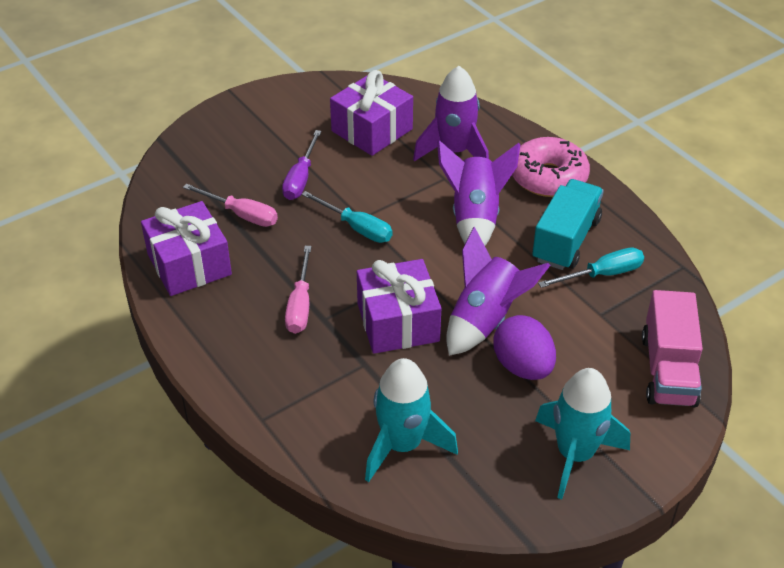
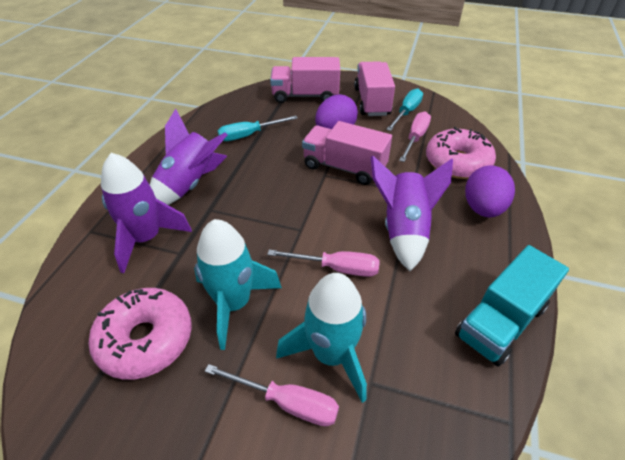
pink donut: [512,137,590,197] = 1 -> [89,288,192,380] [426,127,496,179] = 2
pink screwdriver: [183,184,278,227] [285,246,312,334] = 2 -> [205,364,339,427] [267,250,380,277] [399,111,431,162] = 3
pink truck: [642,290,703,407] = 1 -> [270,57,340,103] [302,121,392,185] [354,61,395,116] = 3
purple egg: [493,315,556,380] = 1 -> [315,94,358,129] [465,165,515,217] = 2
purple gift: [141,201,232,296] [330,70,413,156] [357,259,441,354] = 3 -> none = 0
purple screwdriver: [282,130,322,200] = 1 -> none = 0

